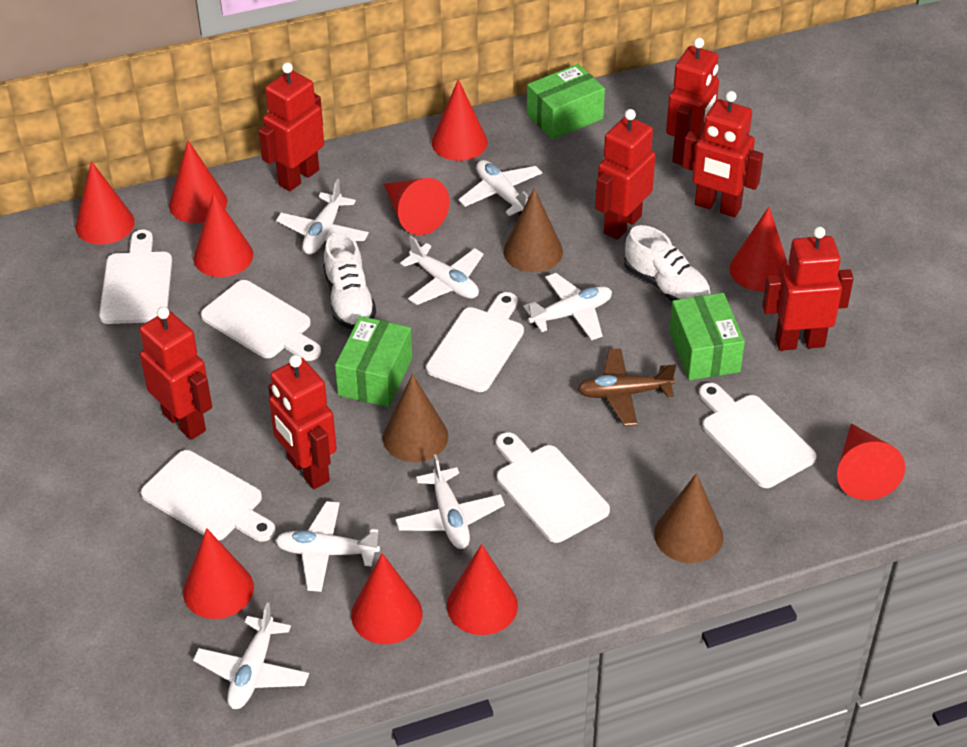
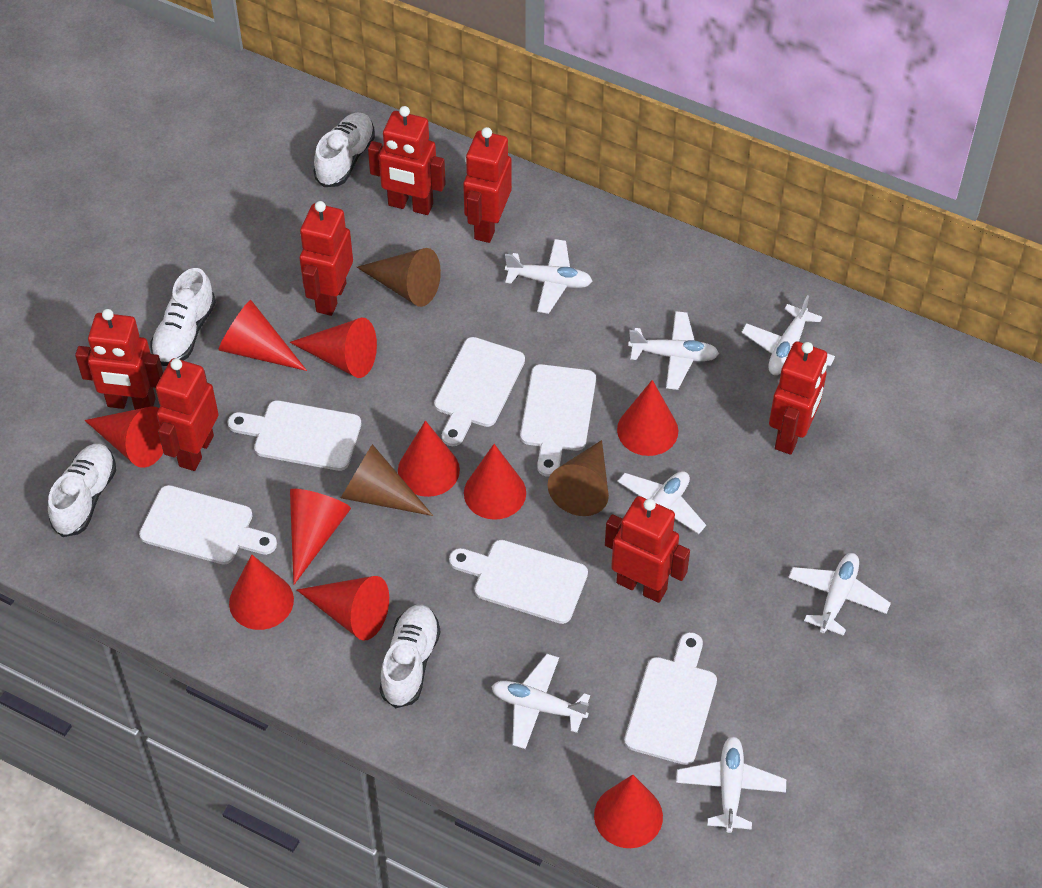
brown plane: [578,348,676,426] = 1 -> none = 0
green box: [335,316,412,407] [527,64,605,140] [669,293,745,380] = 3 -> none = 0
white shoe: [323,232,376,330] [624,225,711,302] = 2 -> [48,443,116,537] [150,268,216,366] [313,113,375,187] [380,605,440,708] = 4

